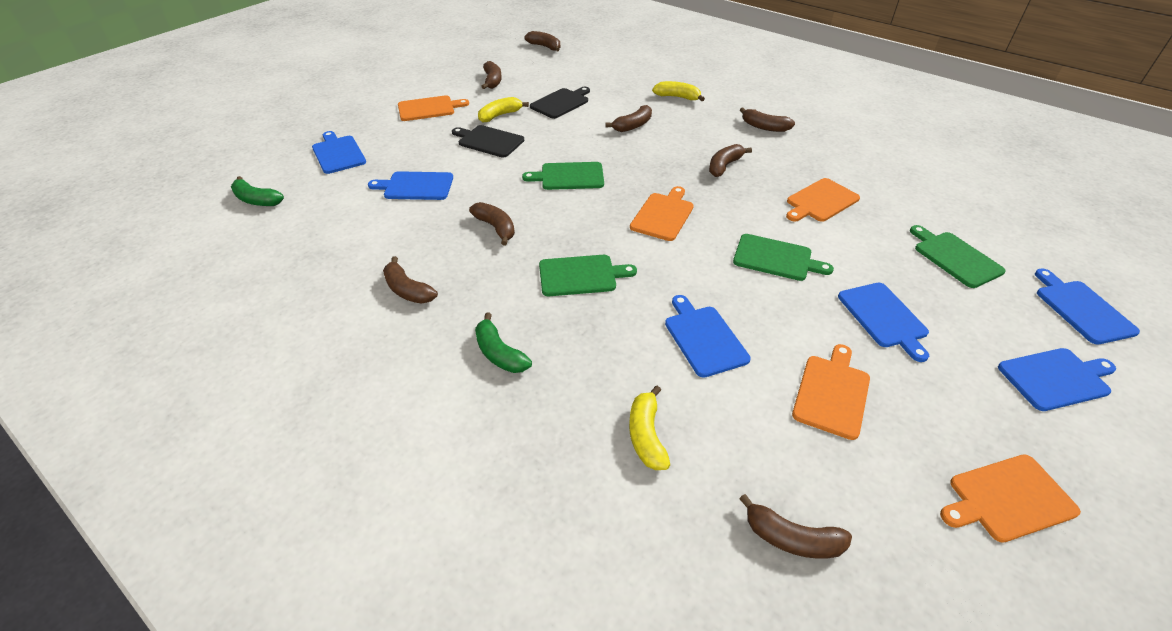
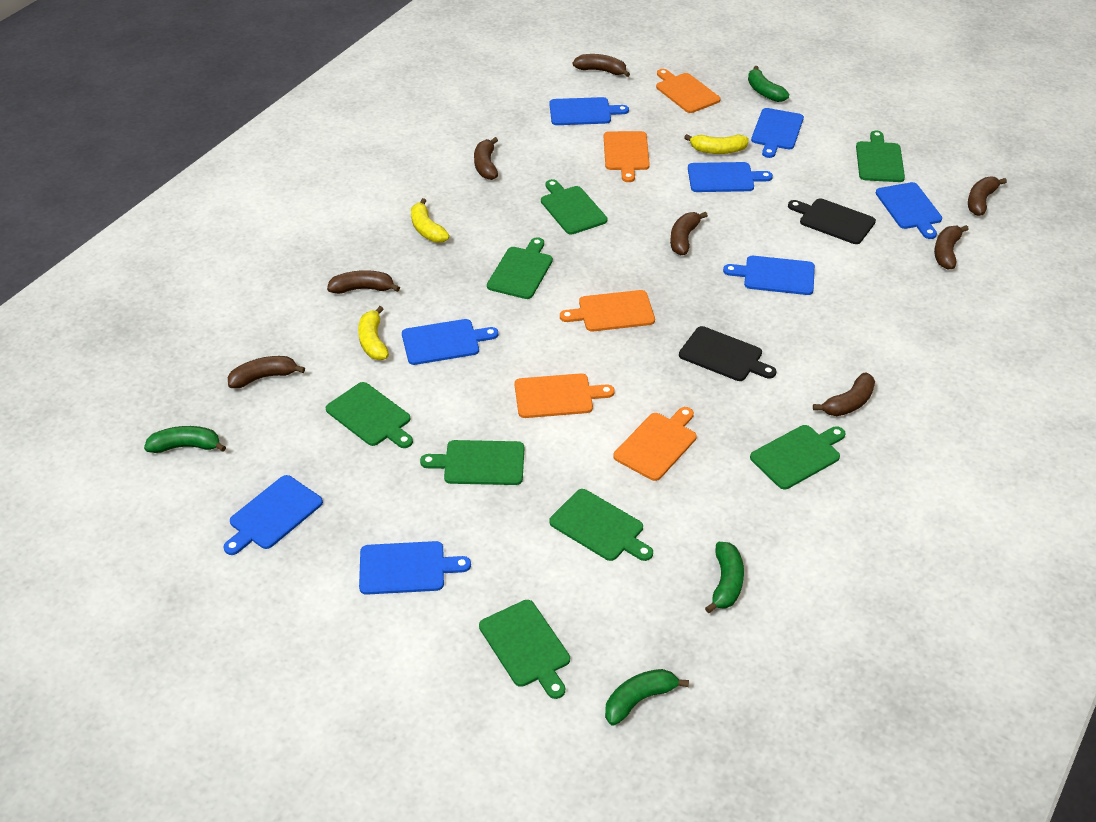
blue cutting board: [312,131,366,174] [368,171,453,200] [665,295,751,378] [838,283,929,362] [998,348,1116,411] [1035,269,1140,344] = 6 -> [223,475,323,555] [359,541,471,595] [402,319,498,365] [549,97,629,125] [688,162,773,192] [723,256,815,295] [751,108,804,158] [876,182,942,239] = 8
green banana: [231,176,284,206] [475,313,532,373] = 2 -> [144,426,226,453] [605,669,689,726] [705,542,744,613] [748,66,789,102] = 4
green cutting board: [522,162,604,190] [539,255,637,296] [733,234,834,281] [910,225,1006,288] = 4 -> [326,382,413,448] [420,440,524,485] [479,600,570,699] [487,237,553,299] [541,179,608,234] [549,489,653,561] [750,425,846,489] [856,131,905,182] = 8

